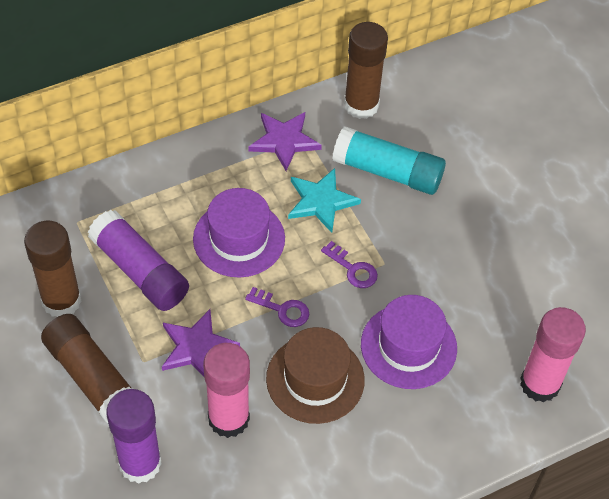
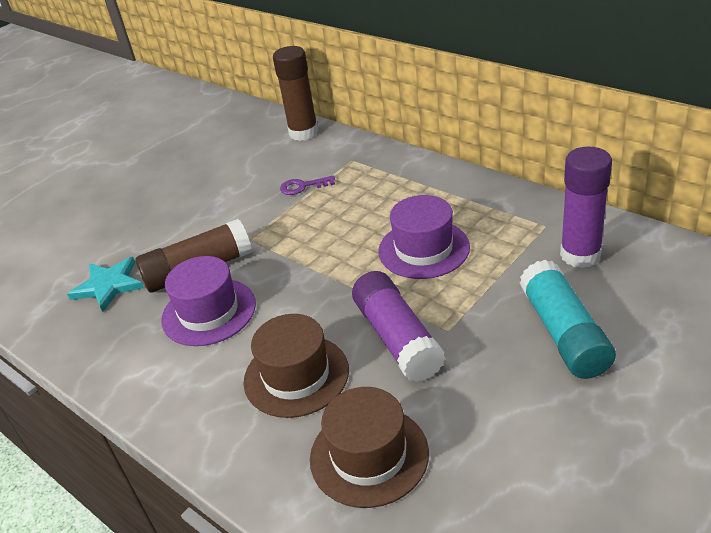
brown glue stick: [24,221,82,317] [41,314,133,426] [344,22,388,119] = 3 -> [135,219,252,292] [273,46,318,141] = 2
brown hat: [266,327,365,424] = 1 -> [244,314,349,418] [310,387,429,508] = 2
pink glue stick: [203,343,250,438] [520,307,586,402] = 2 -> none = 0
purple key: [245,287,309,327] [321,241,378,288] = 2 -> [280,176,335,195] = 1
purple star: [162,309,240,377] [248,112,322,171] = 2 -> none = 0

